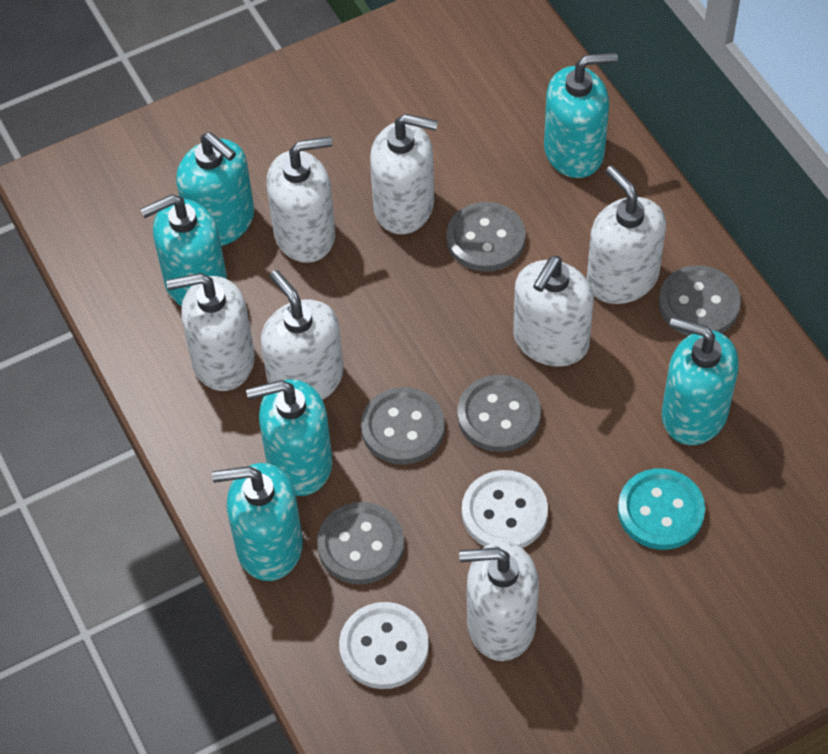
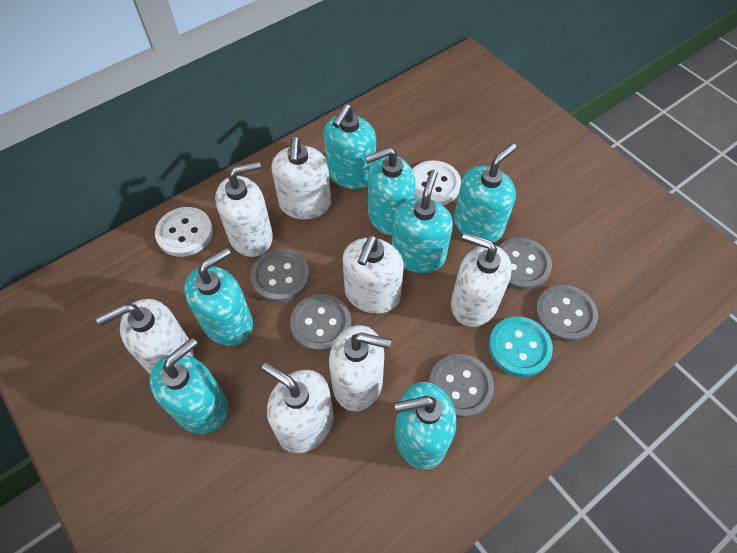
turquoise soap dispenser: [140,194,227,306] [176,132,254,246] [212,463,303,581] [246,379,333,496] [544,53,618,178] [662,317,739,445] = 6 -> [150,338,228,434] [184,248,253,346] [324,104,376,189] [365,147,416,236] [392,170,453,273] [394,382,456,470] [454,143,517,243] = 7

